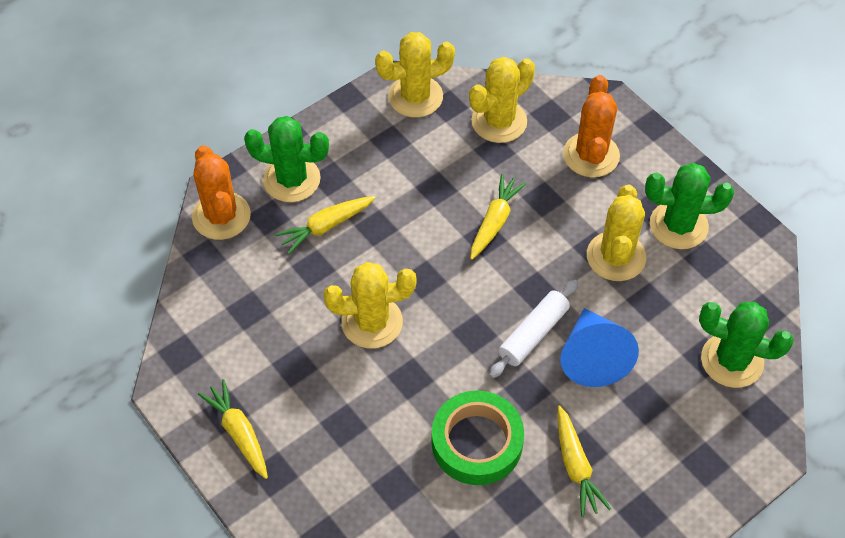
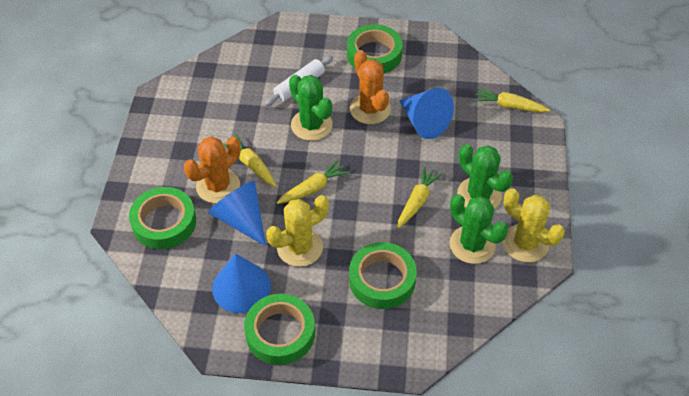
blue cone: [561,308,639,387] = 1 -> [208,181,266,246] [212,253,271,313] [399,88,454,139] = 3
green tape: [432,390,524,485] = 1 -> [129,187,196,249] [244,294,315,365] [347,24,403,73] [349,242,417,309] = 4
yellow cactus: [323,262,416,348] [375,32,455,118] [469,57,535,143] [587,184,646,281] = 4 -> [266,195,329,267] [503,188,565,262] = 2

